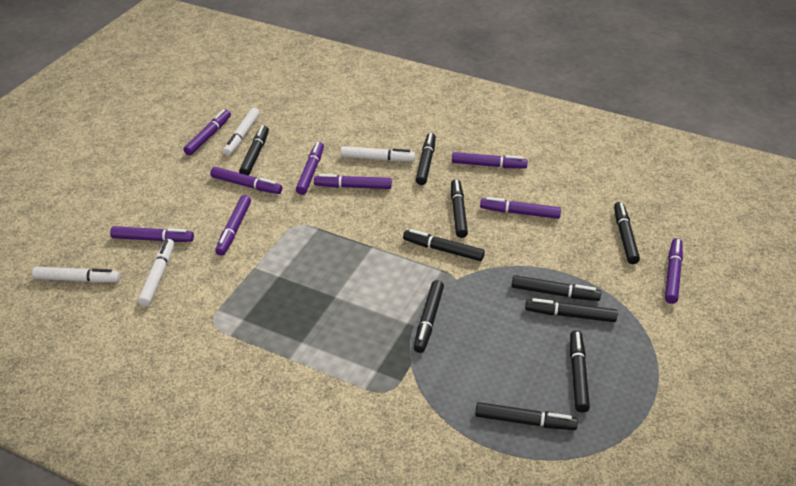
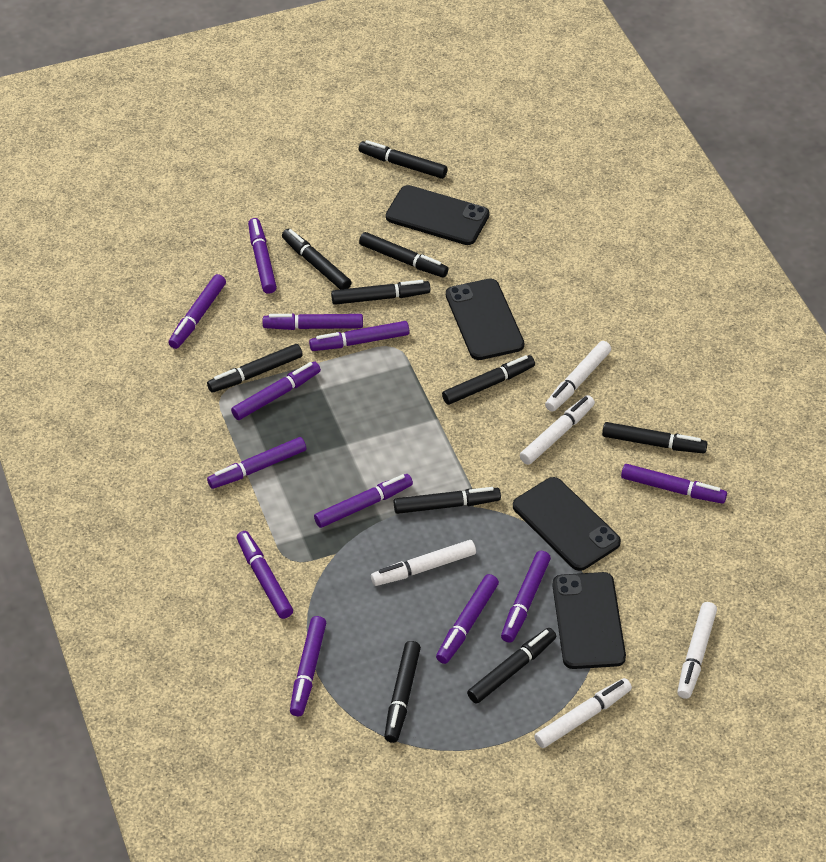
black phone: none = 0 -> [386,185,489,245] [446,279,524,360] [513,477,621,571] [552,572,626,669] = 4
purple marker: [110,226,194,242] [184,109,231,155] [210,167,282,194] [215,195,251,256] [296,142,324,195] [314,174,392,189] [452,152,528,168] [480,197,561,219] [665,238,683,304] = 9 -> [168,274,226,349] [207,437,306,489] [231,361,321,420] [237,531,293,619] [248,218,277,294] [263,314,363,330] [290,616,326,716] [309,321,409,351] [314,474,413,528] [436,574,499,664] [501,551,551,643] [621,464,727,504] = 12
white marker: [32,267,120,283] [138,239,174,306] [223,108,260,156] [340,146,415,161] = 4 -> [371,540,476,586] [520,395,595,465] [534,678,632,748] [545,341,611,412] [677,602,717,699] = 5

